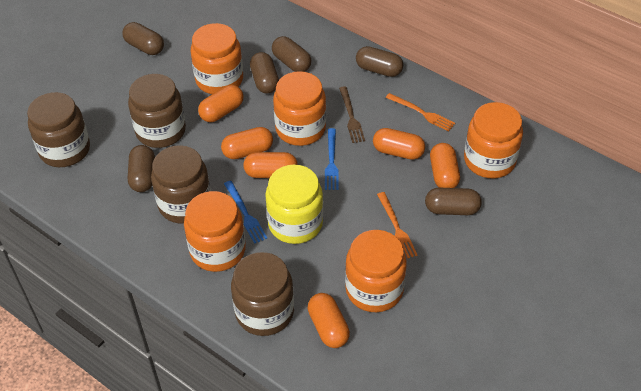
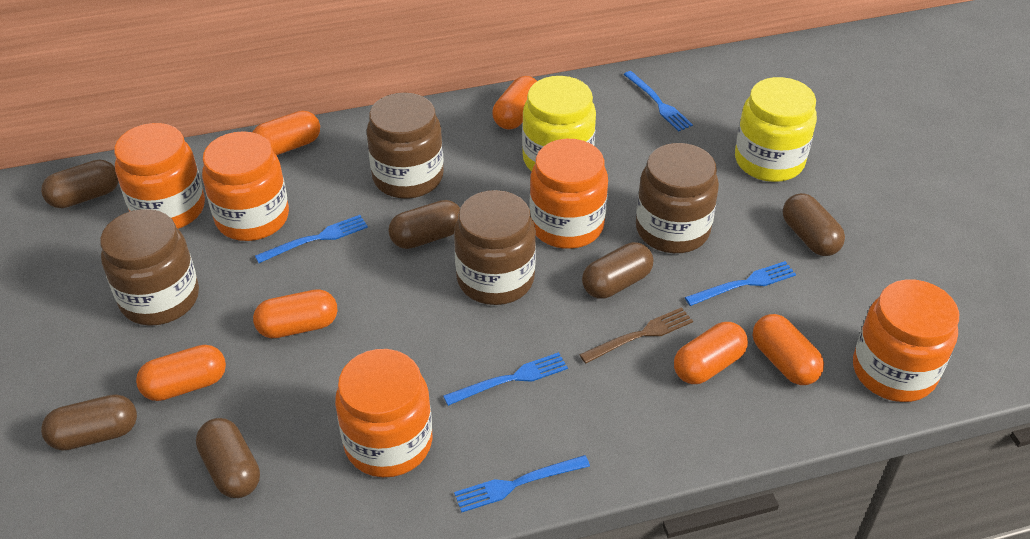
blue fork: [224,181,267,244] [325,128,338,190] = 2 -> [255,215,368,263] [443,352,568,406] [454,455,590,512] [623,71,693,131] [685,261,796,306] = 5
orange fork: [377,192,418,258] [386,93,455,132] = 2 -> none = 0
yellow jar: [265,165,323,244] = 1 -> [522,76,596,171] [735,77,817,182] = 2

